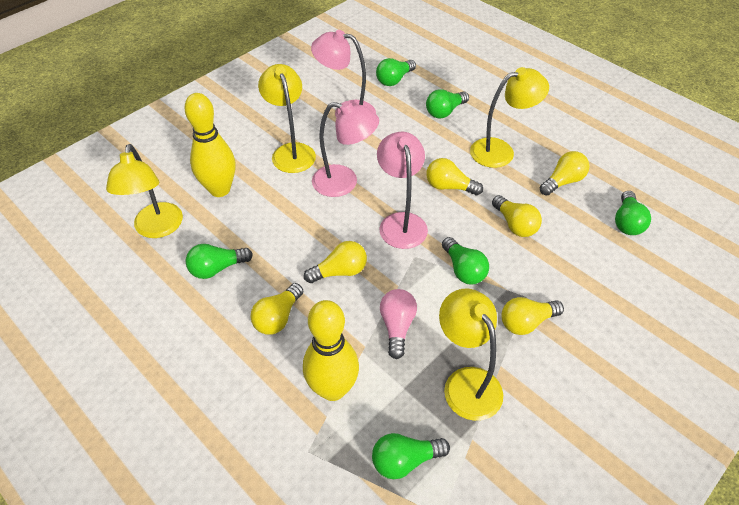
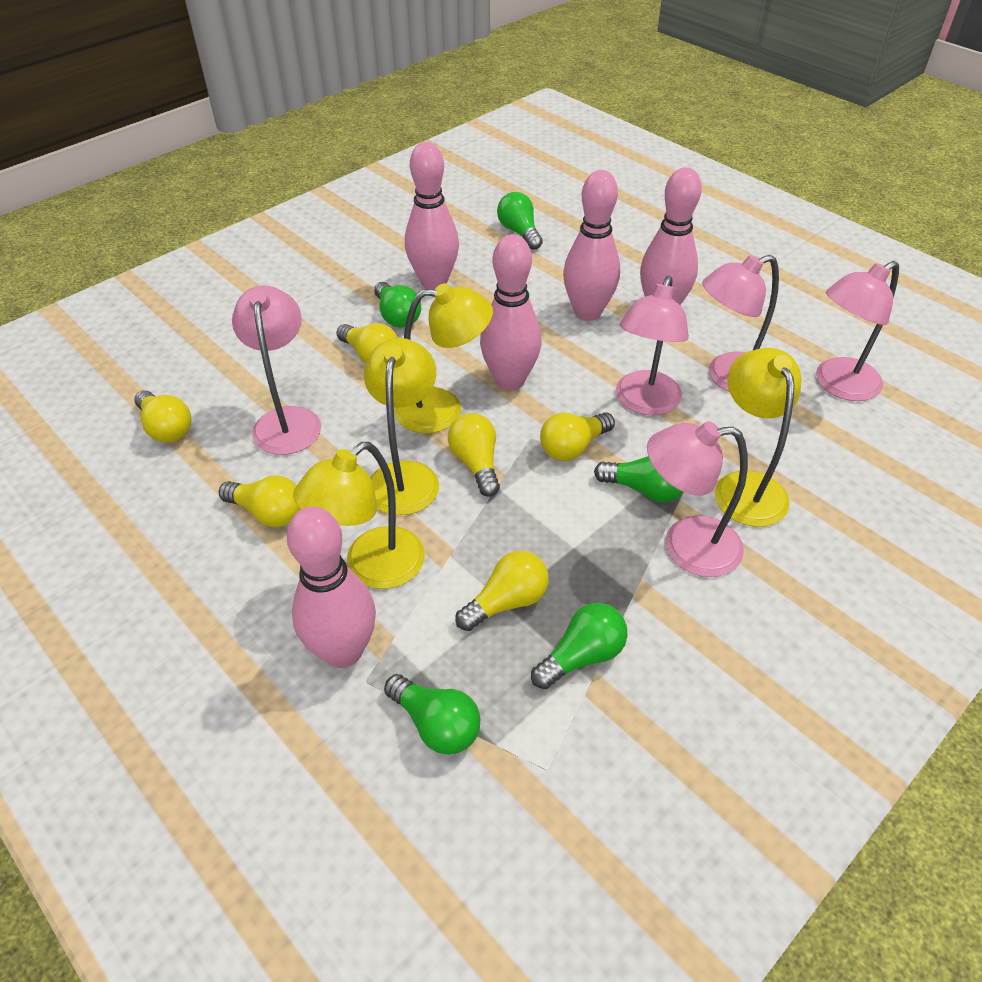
green light bulb: [186,244,253,279] [372,433,450,479] [376,58,416,86] [426,89,469,118] [442,237,489,284] [615,191,651,235] = 6 -> [374,282,421,328] [384,674,480,755] [497,192,543,250] [531,603,627,689] [594,456,684,502] = 5
pink bowling pin: none = 0 -> [286,506,376,668] [405,142,459,290] [480,234,541,390] [563,170,620,321] [640,167,702,305] = 5
pink lamp: [311,30,376,118] [312,101,379,197] [377,132,428,249] = 3 -> [232,286,321,455] [616,276,689,415] [647,421,748,577] [702,255,779,392] [816,261,899,401] = 5
pink light bulb: [380,289,417,359] = 1 -> none = 0
yellow bowling pin: [184,93,235,197] [303,300,359,401] = 2 -> none = 0

